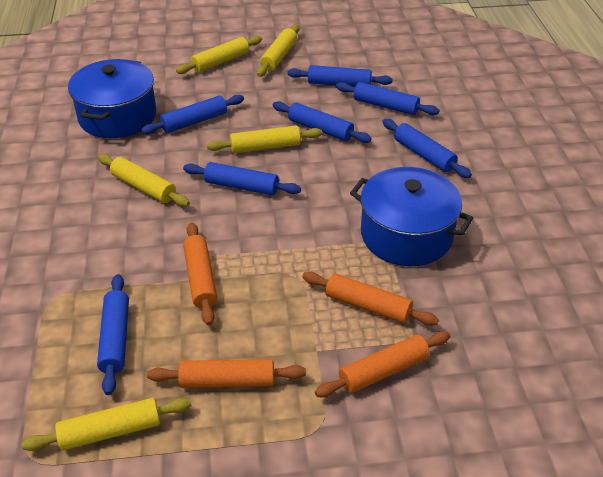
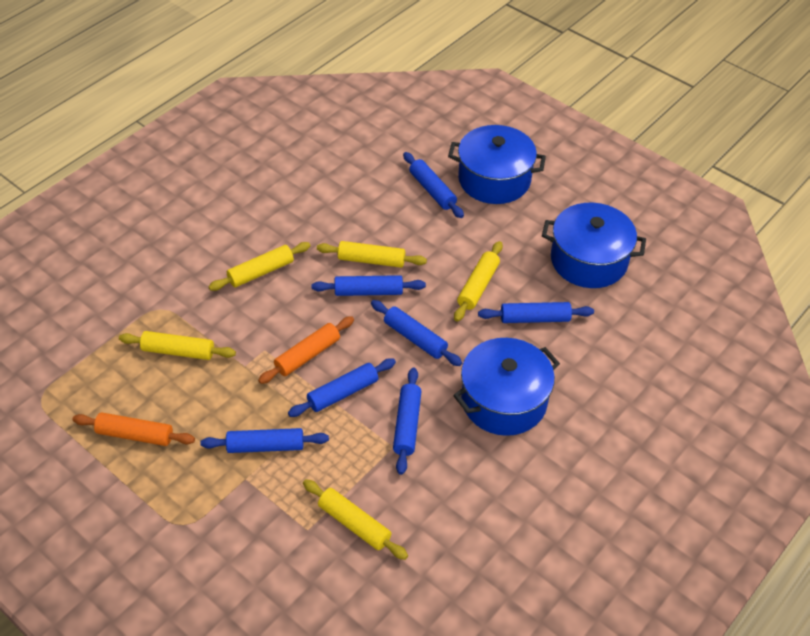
blue pot: [68,59,156,138] [350,167,473,266] = 2 -> [448,125,546,204] [453,338,560,436] [542,203,646,288] = 3
orange rolling pin: [147,359,306,388] [183,222,217,326] [302,272,439,326] [315,331,450,398] = 4 -> [72,413,195,446] [258,316,354,384] = 2

